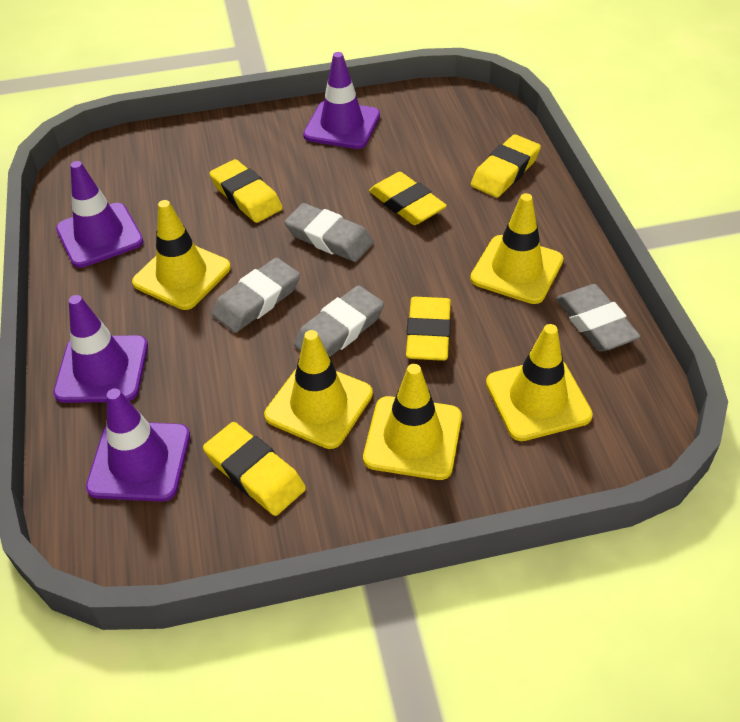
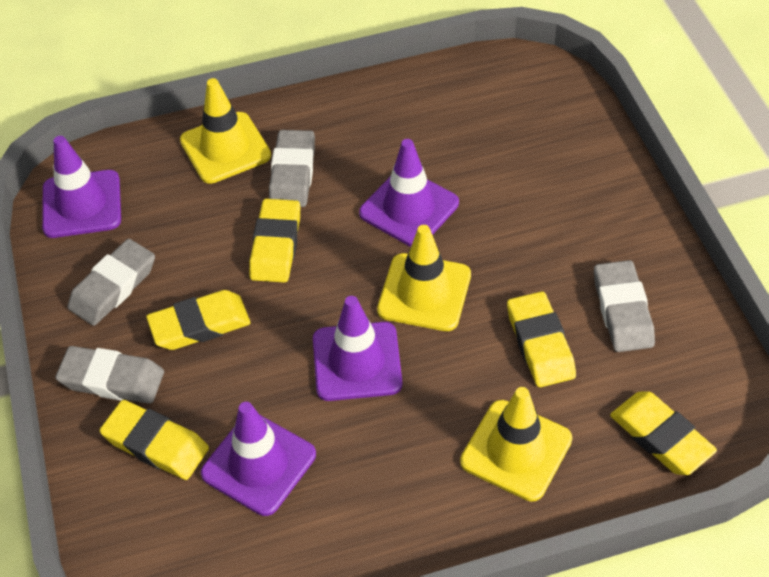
yellow traffic cone: [132,200,231,310] [264,330,373,449] [363,364,462,480] [470,193,563,304] [486,324,593,441] = 5 -> [180,78,271,184] [377,225,471,331] [460,387,572,501] = 3

